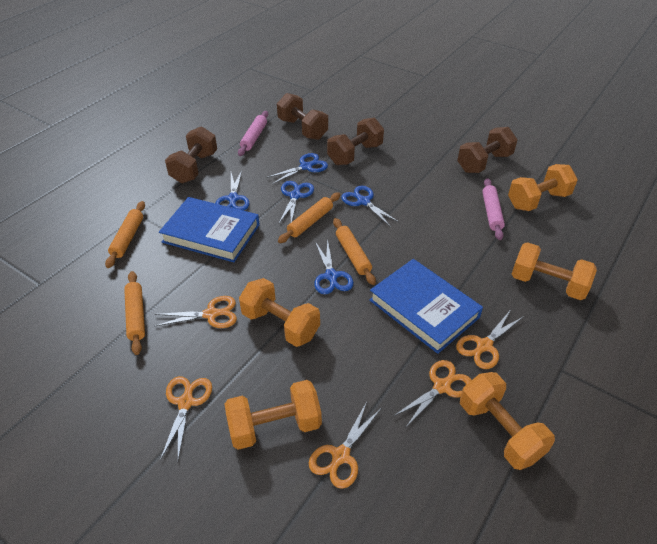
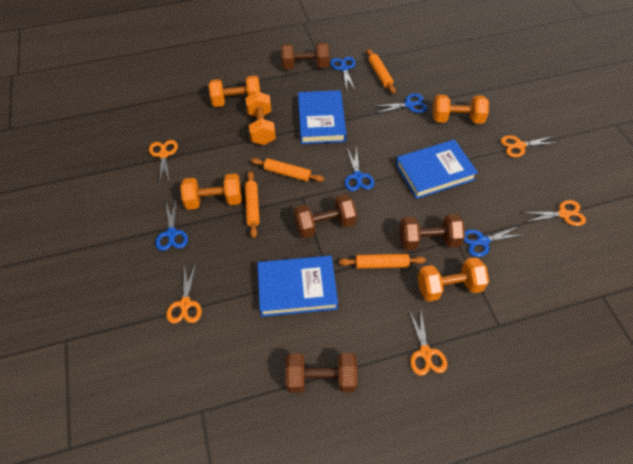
blue book: [159,197,260,262] [369,259,483,354] = 2 -> [257,256,338,317] [298,90,346,144] [396,140,478,199] = 3
pink rolling pin: [238,111,268,156] [482,178,505,240] = 2 -> none = 0

